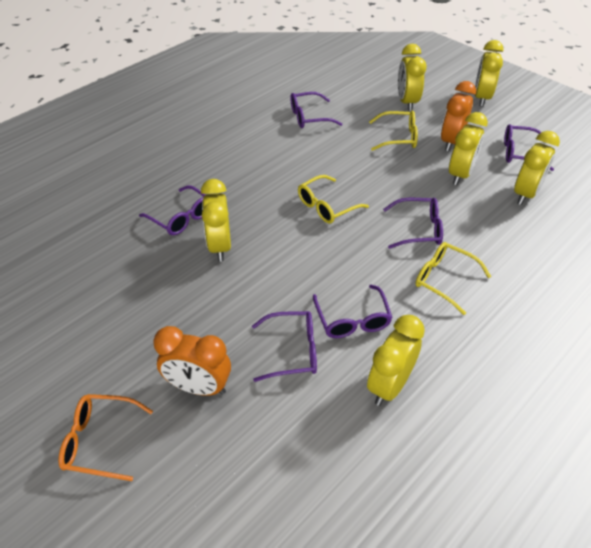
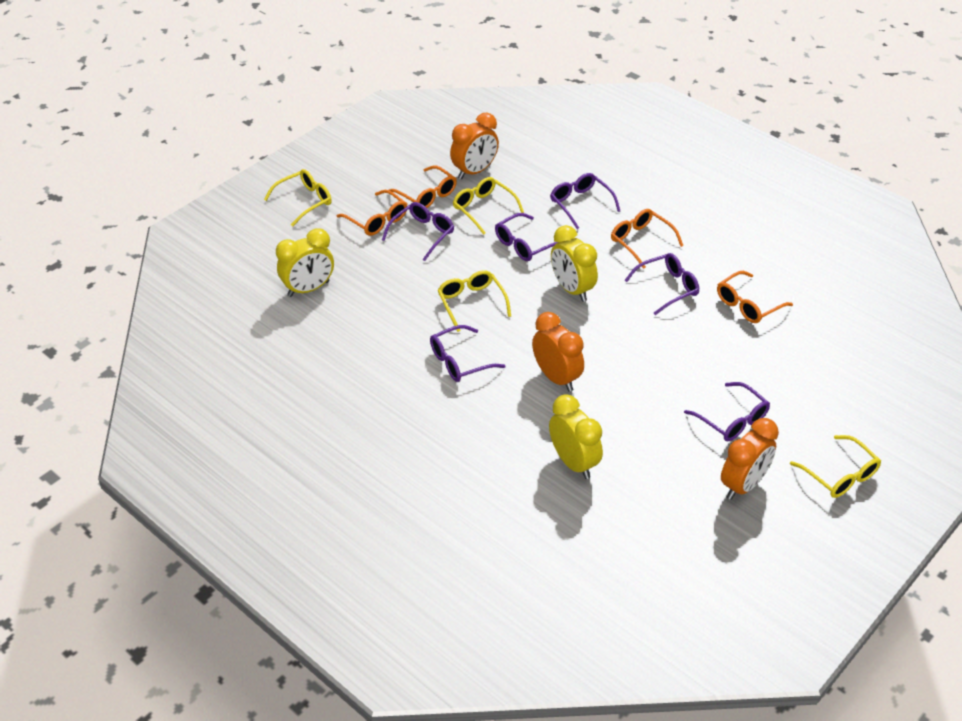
orange clock: [153,326,231,396] [441,81,476,151] = 2 -> [450,112,499,179] [532,312,584,392] [721,418,779,500] = 3
orange glasses: [58,394,153,481] = 1 -> [336,190,407,236] [389,165,457,208] [611,209,684,269] [717,271,793,323] = 4
yellow clock: [201,179,231,261] [367,315,425,406] [398,44,427,111] [449,112,488,185] [475,40,503,107] [514,131,560,205] = 6 -> [276,228,334,297] [549,394,603,479] [551,225,598,302] = 3
yellow glasses: [298,175,369,224] [369,111,418,151] [415,242,491,315] = 3 -> [264,169,332,226] [438,270,511,332] [453,177,524,235] [790,435,881,498] = 4

